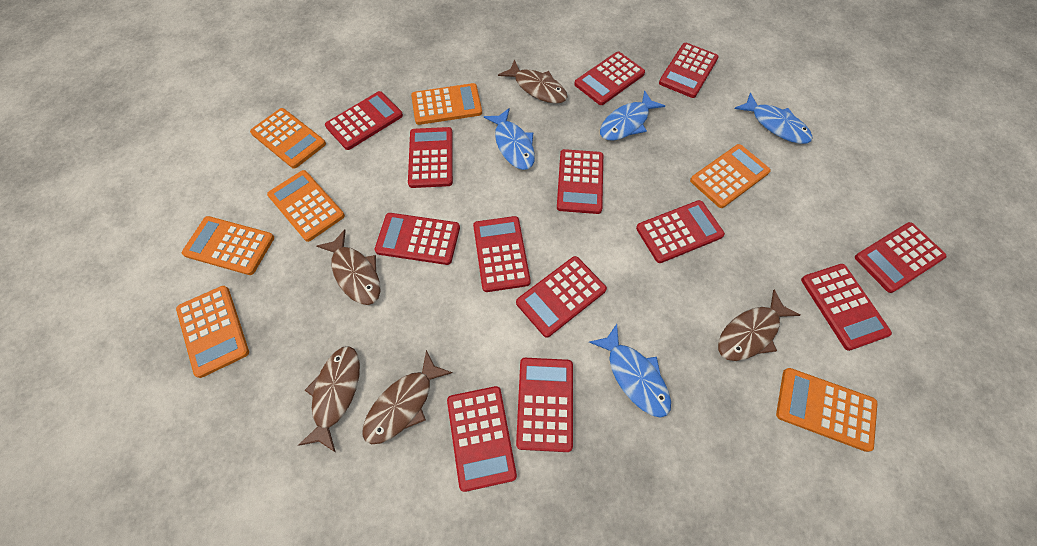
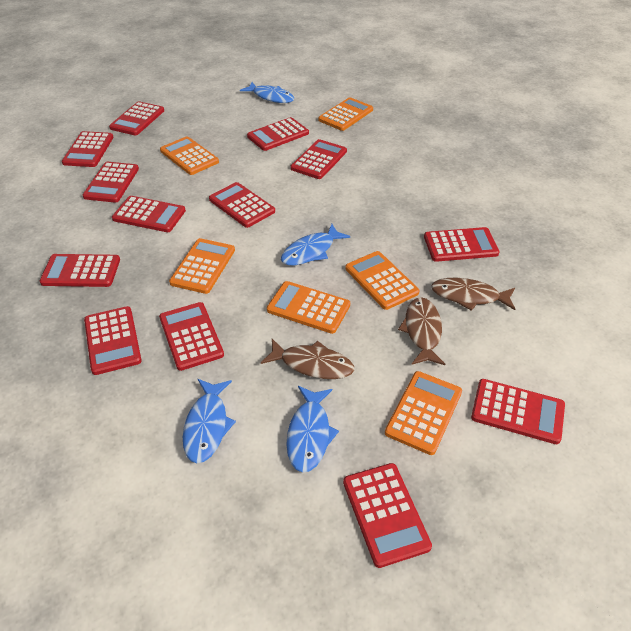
brown fish: [298,346,360,452] [317,229,381,305] [362,350,453,444] [498,60,568,104] [718,290,800,361] = 5 -> [261,339,354,379] [398,297,445,365] [431,278,516,311] = 3
orange calculator: [176,286,249,378] [182,216,274,275] [250,108,326,169] [267,170,345,242] [411,83,482,125] [690,144,771,208] [776,368,877,452] = 7 -> [160,136,219,175] [169,238,235,294] [267,281,350,334] [318,97,373,131] [345,251,420,310] [385,371,462,455] = 6

